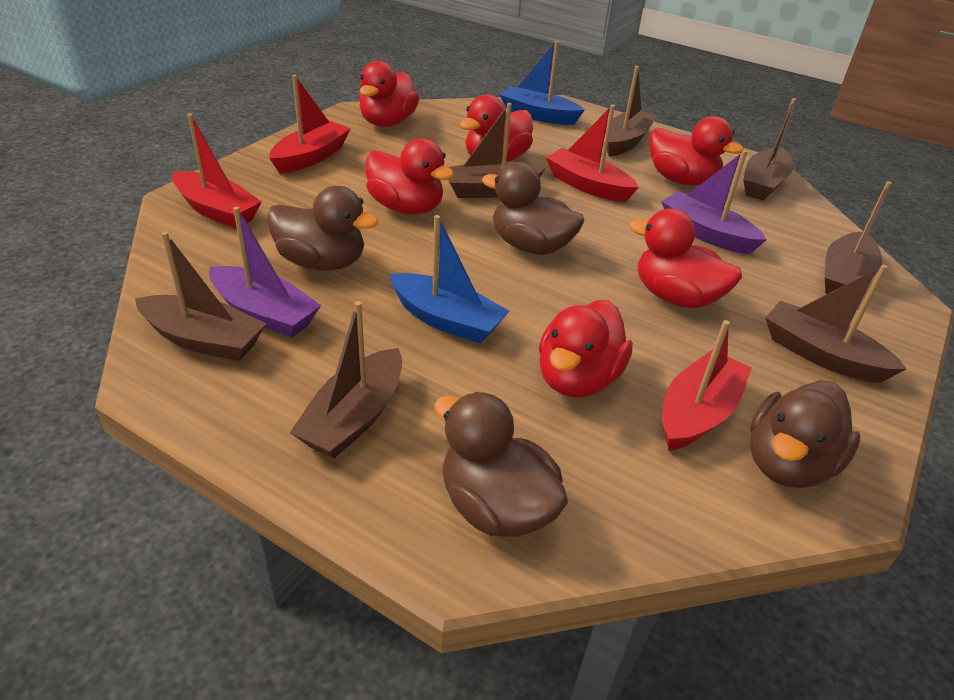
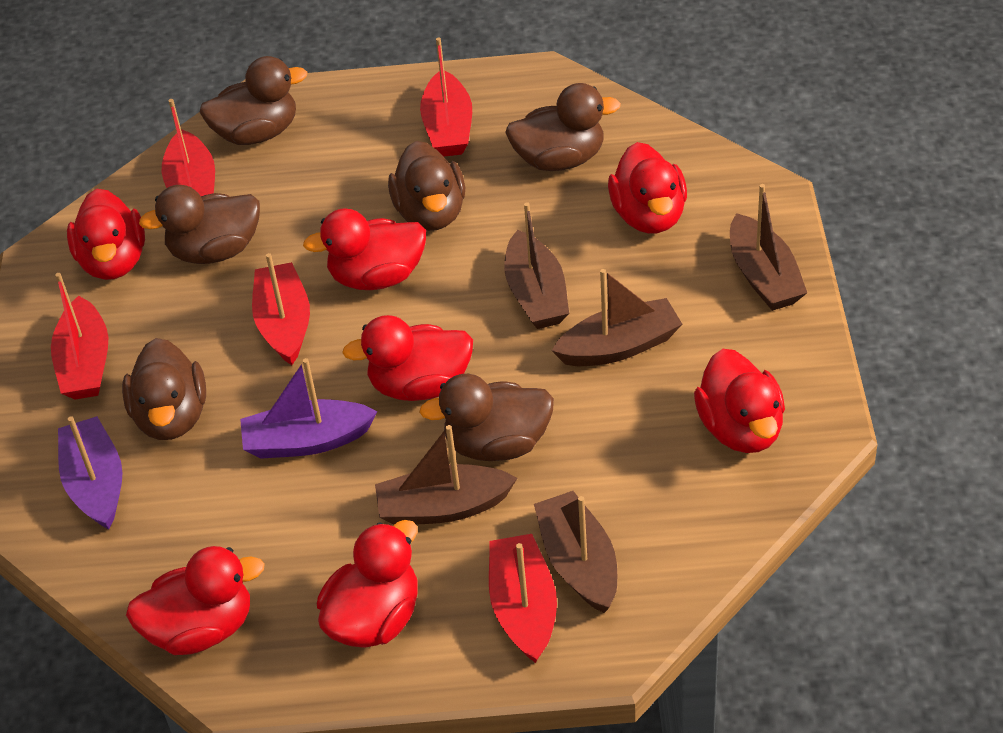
blue boat: [389,215,510,343] [500,41,585,125] = 2 -> none = 0
brown boat: [135,232,266,361] [290,301,402,458] [448,103,546,198] [604,66,657,157] [743,98,796,201] [765,265,907,383] [825,181,892,294] = 7 -> [375,425,517,524] [504,202,569,329] [534,491,617,613] [552,269,682,366] [730,184,807,311] = 5
brown duck: [267,186,378,271] [434,392,568,537] [482,162,584,255] [750,380,861,488] = 4 -> [122,338,206,440] [139,185,260,264] [200,56,307,145] [388,141,465,231] [420,374,554,461] [505,83,621,171] = 6
red boat: [172,113,262,229] [269,75,351,174] [545,104,639,202] [662,320,752,451] = 4 -> [51,273,108,400] [162,99,215,196] [252,253,310,365] [420,37,472,157] [489,534,557,663] = 5
red duck: [359,61,419,127] [365,138,454,215] [460,94,533,162] [539,300,633,398] [629,208,742,308] [650,116,744,186] = 6 -> [67,189,145,280] [126,546,265,655] [303,208,426,290] [317,520,418,648] [342,315,473,401] [608,142,687,234] [694,349,785,453] = 7

